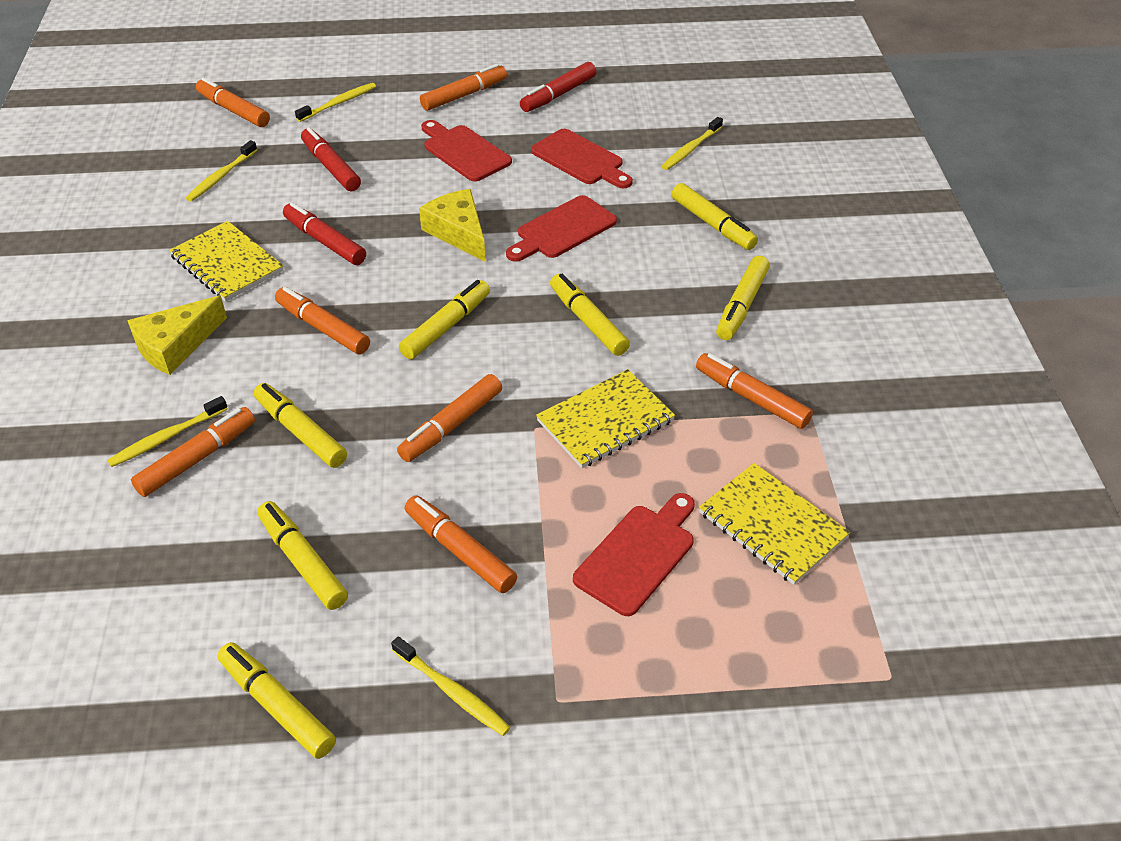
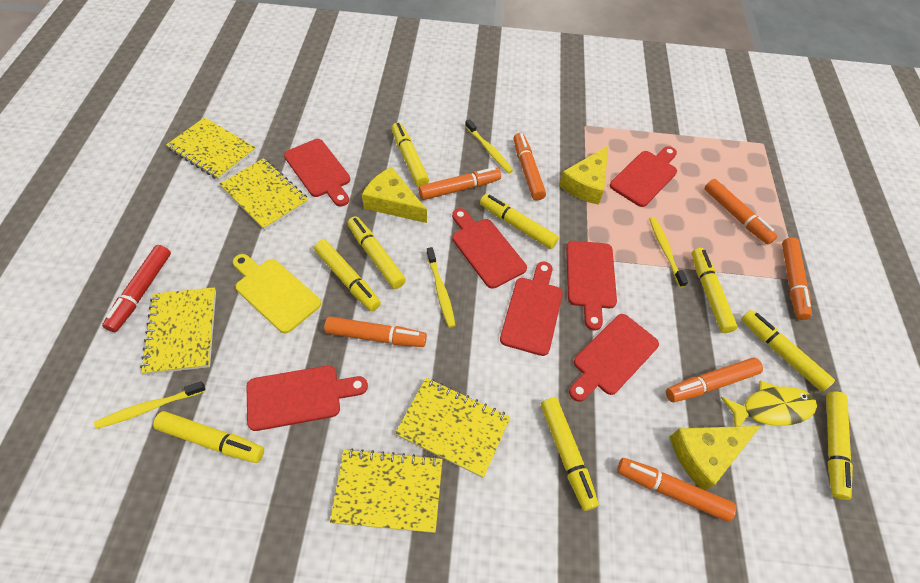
red cutting board: [421,120,512,182] [506,195,617,262] [531,129,633,189] [573,493,695,616] = 4 -> [247,365,368,431] [284,139,350,206] [452,208,527,289] [500,261,563,356] [566,241,617,331] [569,314,659,402] [610,146,677,207] = 7
red marker: [283,202,366,265] [301,127,361,191] [520,62,596,112] = 3 -> [102,245,171,332] = 1
yellow cheese: [127,295,227,375] [419,189,486,262] = 2 -> [362,167,427,223] [559,145,609,205] [670,426,760,490] = 3
yellow cutting board: none = 0 -> [233,254,321,333] = 1
yellow fish: none = 0 -> [721,381,817,427] = 1
yellow marker: [217,642,336,759] [254,383,347,468] [257,501,348,610] [399,280,490,359] [550,274,630,356] [671,183,758,250] [716,256,770,340] = 7 -> [153,411,264,463] [314,240,381,311] [347,216,406,289] [392,122,429,187] [480,194,559,249] [541,398,599,511] [691,248,738,333] [741,310,835,391] [826,392,853,500] = 9
yellow notebook: [169,221,284,302] [536,369,675,468] [699,463,850,585] = 3 -> [140,287,216,375] [166,117,256,180] [220,158,308,230] [330,448,443,533] [395,378,511,478] = 5
yellow toothbrush: [107,396,228,467] [186,140,257,201] [295,83,376,122] [391,636,511,736] [661,117,723,170] = 5 -> [94,381,206,429] [426,247,456,328] [465,119,513,173] [649,217,688,288] = 4

